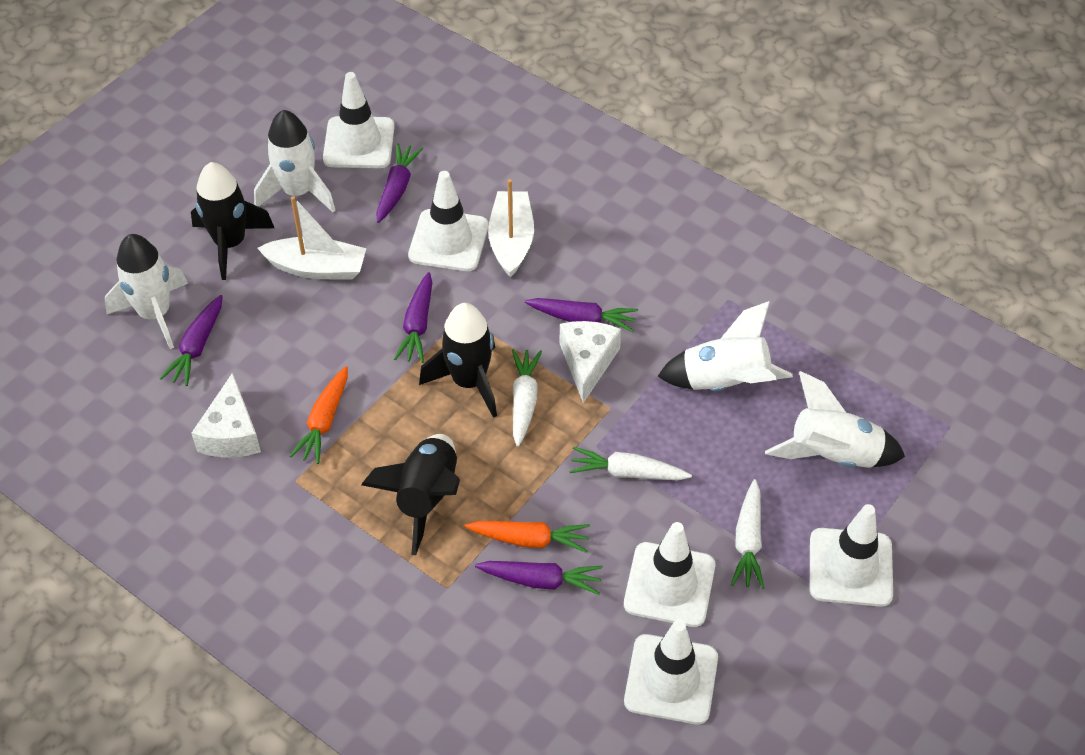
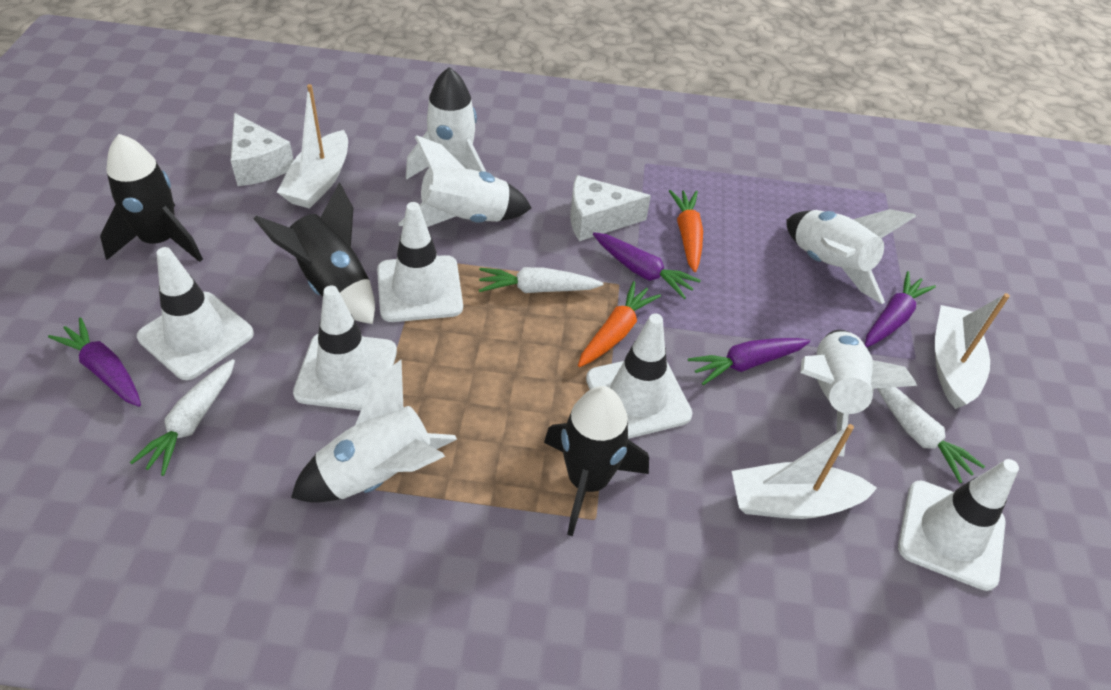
purple carrot: [160,295,223,386] [376,143,423,223] [394,272,432,363] [475,561,603,595] [525,298,638,332] = 5 -> [48,317,141,407] [593,232,701,299] [688,338,810,385] [865,271,936,347] = 4
white boat: [257,196,366,280] [488,179,534,278] = 2 -> [277,84,348,209] [732,424,877,519] [935,293,1010,409] = 3
white rocket: [105,234,188,349] [254,110,335,212] [658,301,793,391] [765,371,905,468] = 4 -> [291,360,457,503] [398,135,532,227] [406,67,486,180] [786,209,916,304] [800,330,917,457] = 5

